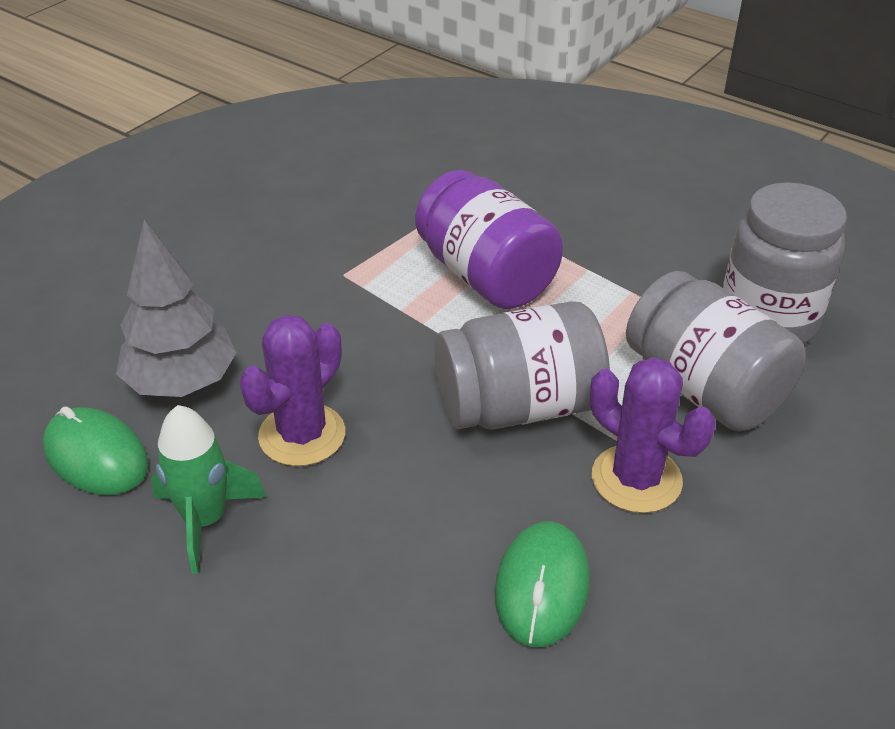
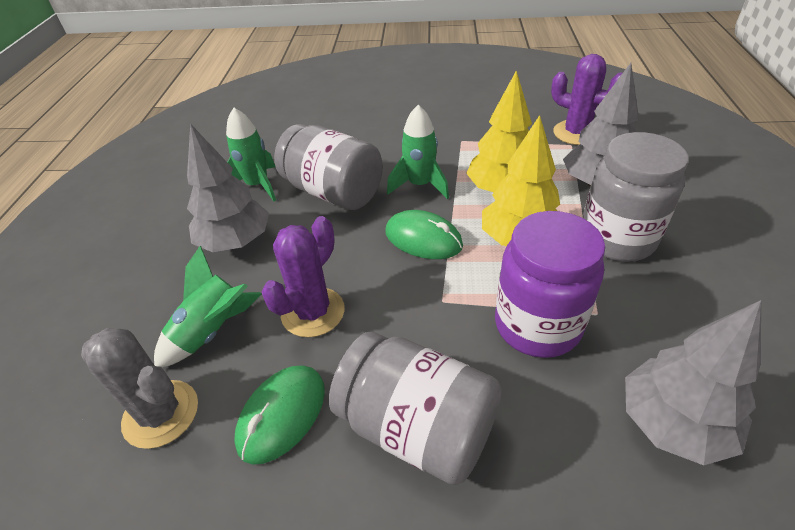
green rocket: [151,405,266,574] = 1 -> [154,246,262,367] [226,108,276,201] [387,105,449,199] = 3
grey cactus: none = 0 -> [81,328,198,449] = 1
grey tree: [116,220,237,397] = 1 -> [187,123,269,252] [563,63,638,186] [625,300,761,465] = 3
yellow tree: none = 0 -> [466,70,532,192] [482,115,560,246] = 2

